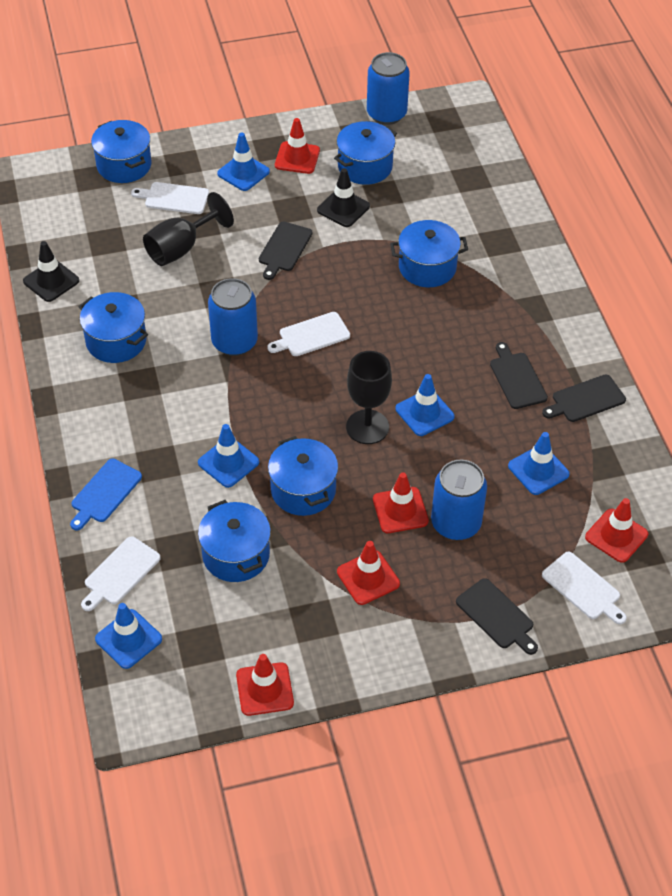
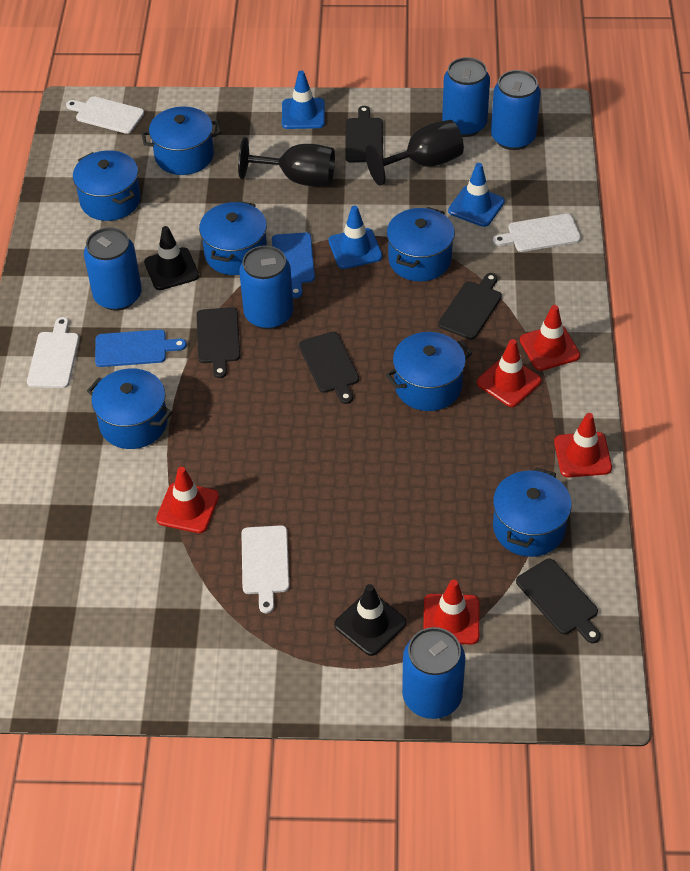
black cutting board: [259,221,313,280] [456,578,538,655] [490,342,548,409] [542,374,626,422] = 4 -> [197,307,240,378] [299,332,359,404] [346,106,383,162] [438,273,502,340] [516,559,601,643] = 5
blue can: [208,278,258,356] [367,52,410,125] [431,460,487,540] = 3 -> [84,227,142,311] [239,245,293,329] [402,627,465,719] [442,57,490,137] [491,70,541,150] = 5
blue cutting board: [70,459,142,530] = 1 -> [95,330,187,367] [272,232,315,298] = 2
blue pot: [79,292,148,363] [91,120,151,183] [198,500,271,582] [268,436,338,516] [334,121,397,185] [390,220,468,287] = 6 -> [73,150,141,221] [87,368,172,449] [141,106,221,175] [199,201,267,275] [386,332,472,411] [387,207,455,282] [493,467,572,557] = 7
blue traffic cone: [95,603,162,669] [198,424,259,488] [217,133,270,191] [396,374,455,436] [508,432,570,495] = 5 -> [282,70,325,129] [328,206,383,269] [448,163,505,227] = 3

